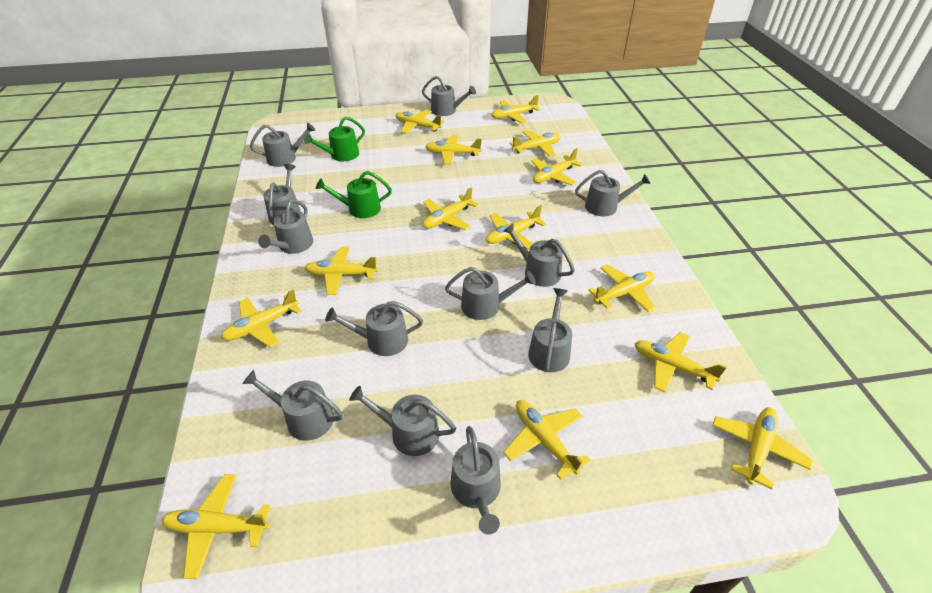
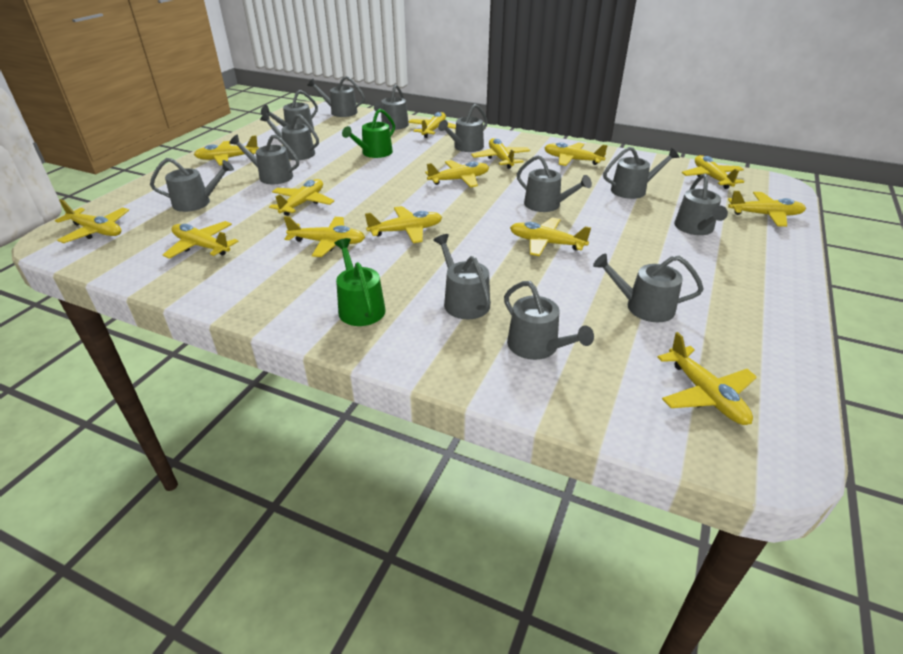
grey watering can: [242,370,344,441] [250,123,316,167] [258,199,313,254] [264,164,301,225] [325,301,423,356] [349,386,456,456] [422,76,476,116] [445,267,536,320] [451,426,501,535] [503,224,575,287] [528,288,572,372] [575,170,651,216] = 12 -> [150,158,234,212] [229,135,299,184] [260,112,319,160] [261,90,318,133] [307,76,365,117] [374,84,409,130] [433,234,491,319] [438,104,488,152] [504,281,594,360] [517,155,592,212] [593,254,704,322] [603,147,679,199] [674,173,728,235] = 13

